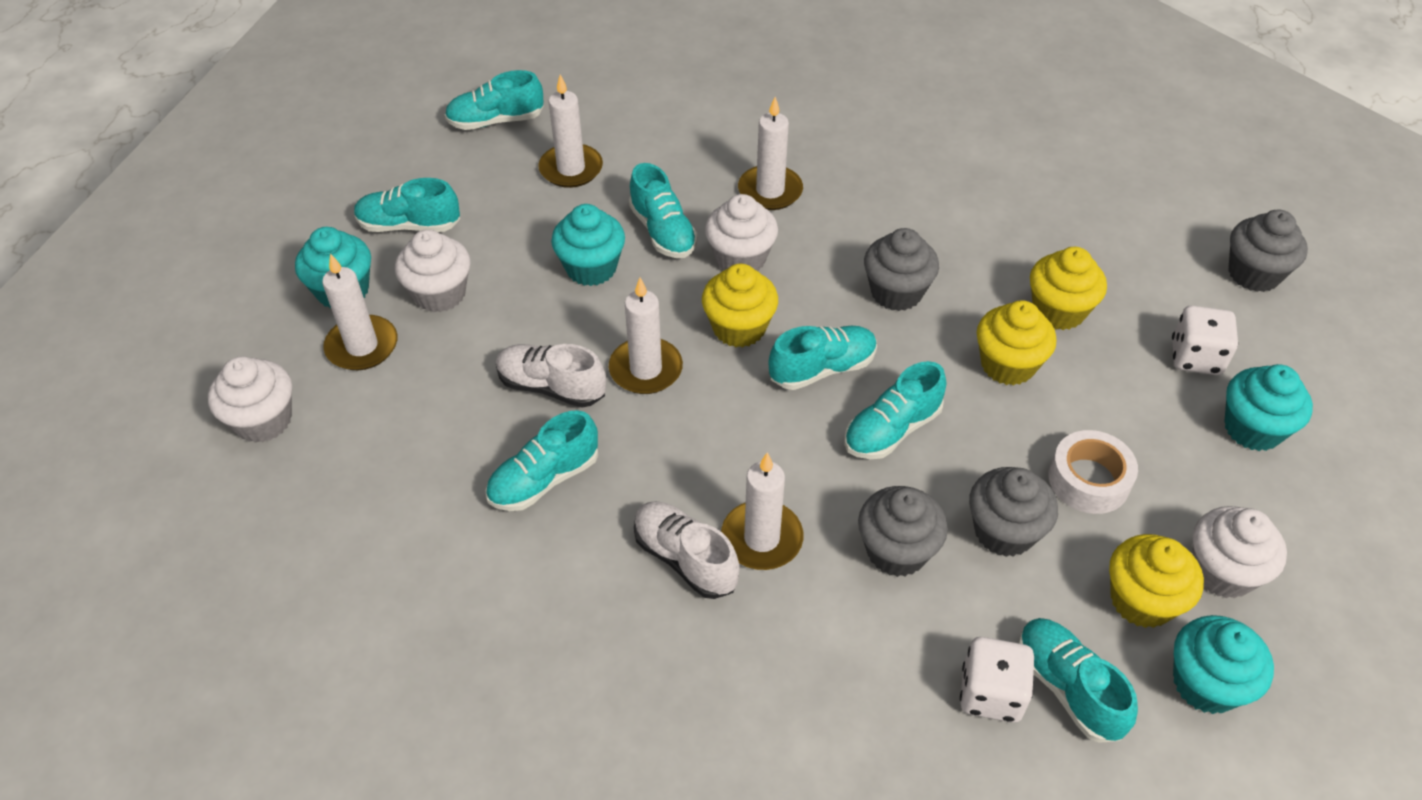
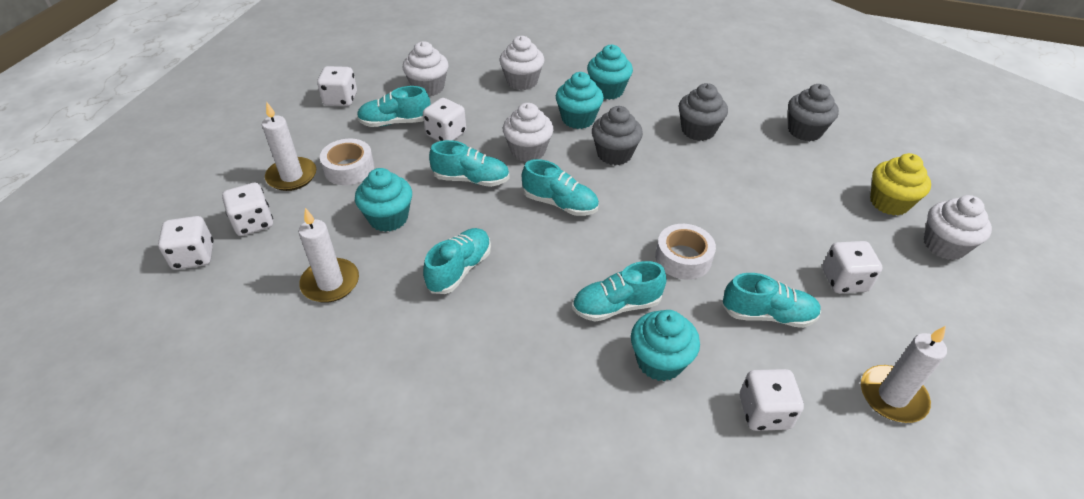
grey cupcake: [858,486,948,577] [864,228,939,311] [969,467,1058,557] [1228,210,1308,292] = 4 -> [592,106,643,165] [679,83,728,141] [788,84,839,141] = 3
turquoise shoe: [354,178,460,232] [445,70,544,130] [485,410,598,511] [629,163,698,258] [769,326,877,390] [844,361,946,459] [1019,618,1138,743] = 7 -> [357,86,431,127] [423,228,491,294] [429,140,510,187] [522,159,599,216] [572,261,667,322] [722,273,821,328] = 6
white candle: [322,253,397,370] [538,75,603,188] [609,278,683,394] [721,452,803,570] [738,97,803,210] = 5 -> [262,102,316,191] [298,208,359,303] [861,326,947,423] = 3
white dice: [960,637,1034,723] [1172,305,1238,375] = 2 -> [158,216,213,270] [222,183,273,236] [317,66,357,106] [423,98,466,141] [740,369,804,431] [822,241,883,293] = 6
white shoe: [496,344,606,408] [634,501,740,599] = 2 -> none = 0
white tape: [1049,430,1138,514] = 1 -> [320,139,374,185] [655,224,716,280] = 2
yellow cupcake: [702,264,778,348] [977,300,1057,386] [1030,247,1107,330] [1109,534,1204,628] = 4 -> [870,153,931,216] = 1

